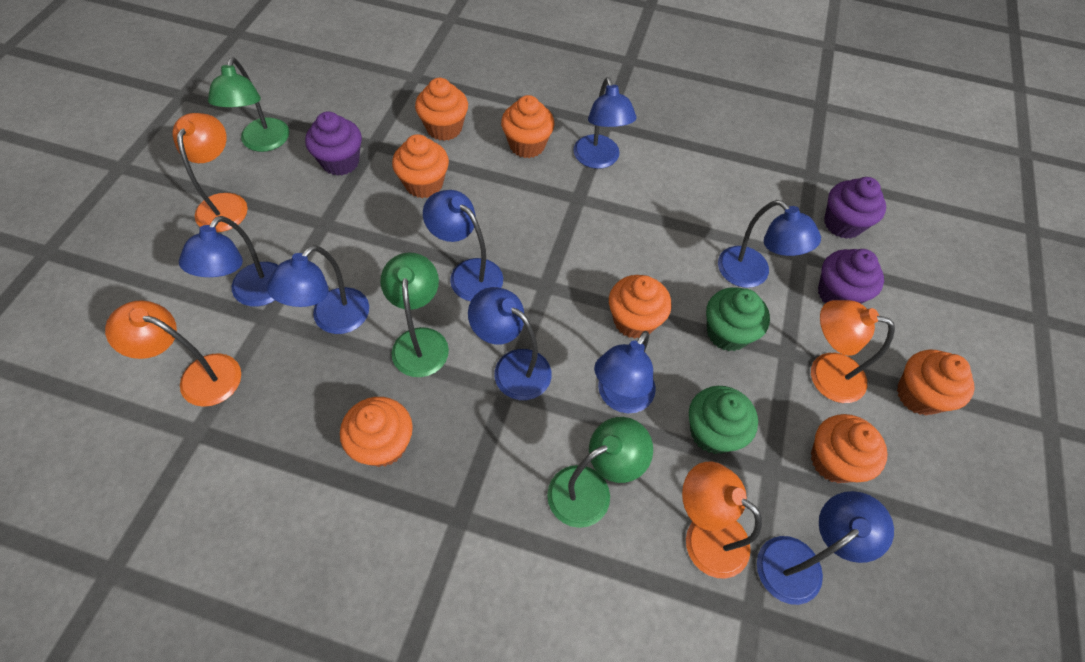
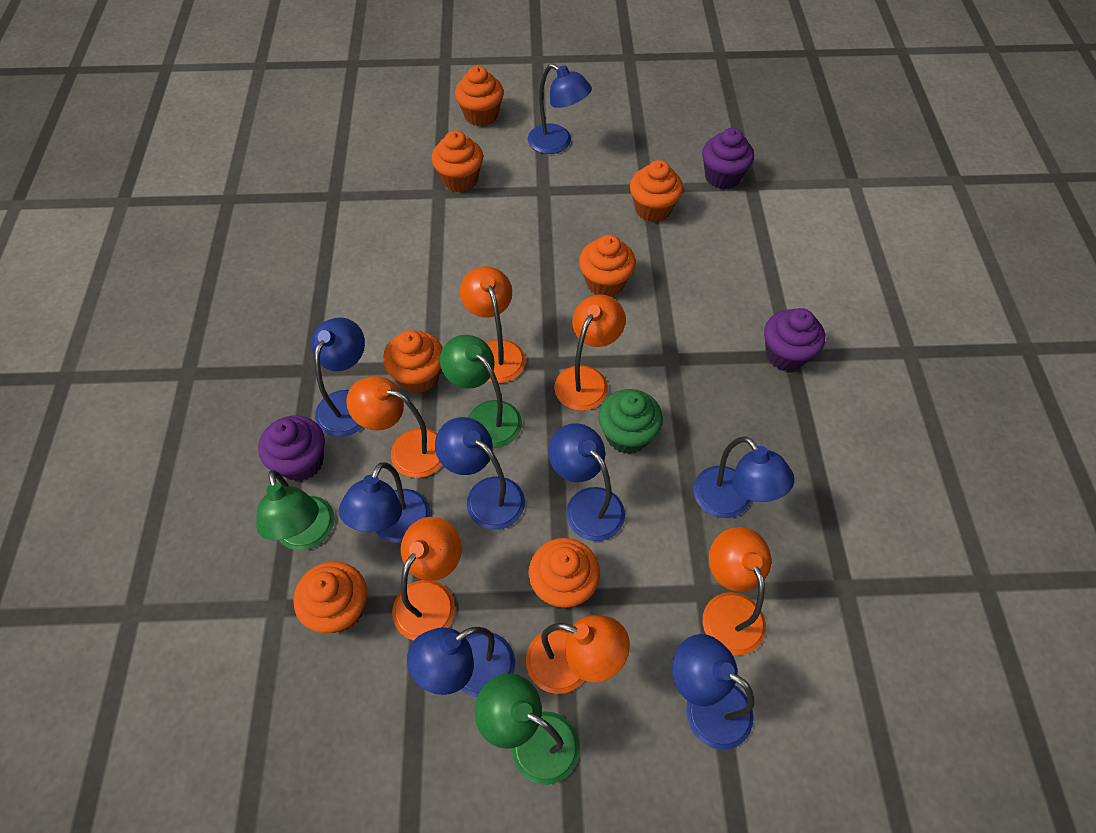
green cupcake: [689,386,758,454] [706,287,770,351] = 2 -> [598,389,663,454] = 1
orange lamp: [105,301,241,407] [173,113,248,232] [682,462,762,579] [811,300,895,403] = 4 -> [346,376,442,478] [392,517,462,641] [460,266,526,383] [526,615,630,694] [554,295,626,411] [703,527,771,655] = 6

